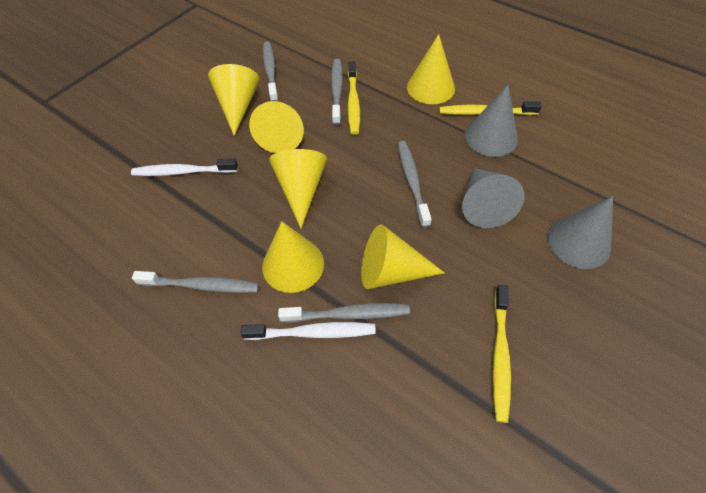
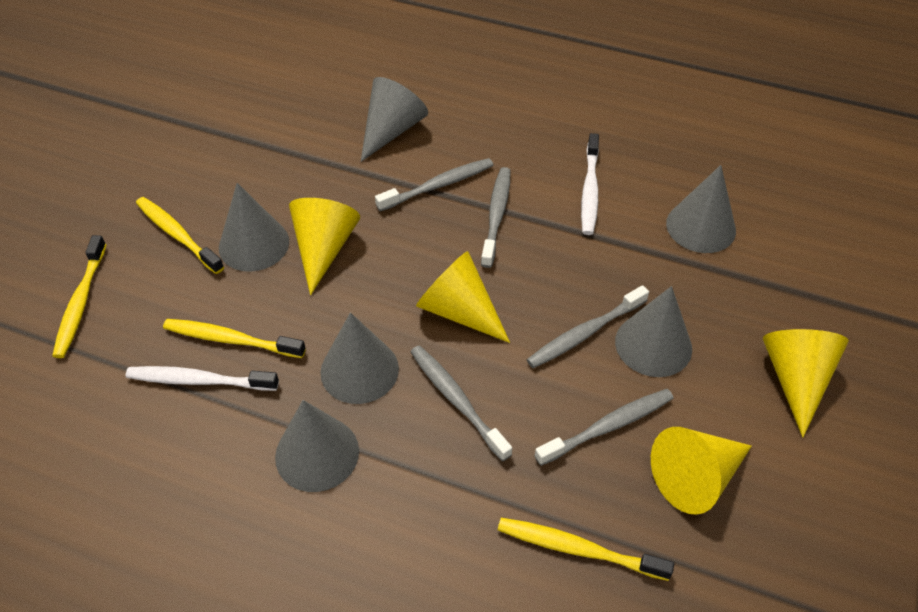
grey cone: [462,168,525,228] [465,85,518,157] [547,196,613,269] = 3 -> [219,183,289,272] [275,400,359,492] [320,313,399,404] [361,77,428,162] [615,286,692,377] [666,165,736,253] = 6
yellow cone: [208,64,260,136] [249,101,304,153] [262,221,324,293] [269,149,327,228] [361,224,445,289] [407,34,455,104] = 6 -> [289,198,360,295] [416,251,510,343] [651,427,752,515] [763,329,849,437] = 4
yellow toothbrush: [348,61,360,135] [439,101,542,115] [493,285,511,423] = 3 -> [52,235,106,358] [136,197,224,274] [163,319,306,358] [498,518,674,581] = 4

